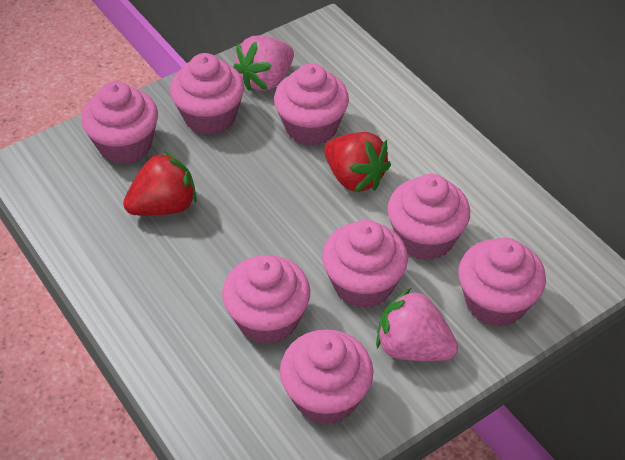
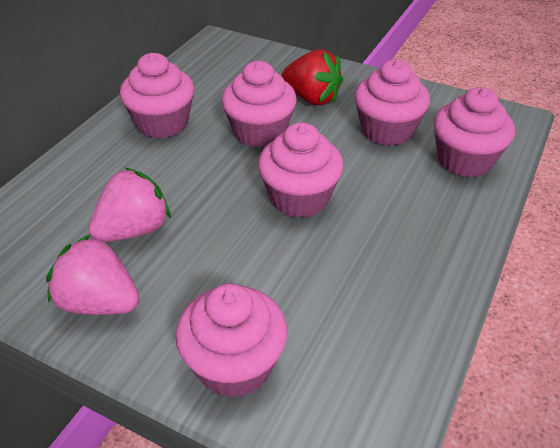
pink cupcake: [81,81,158,164] [170,53,244,135] [222,255,310,344] [274,63,349,146] [280,329,374,424] [322,220,408,308] [388,174,470,260] [458,238,546,327] = 8 -> [120,53,194,138] [175,284,287,398] [222,61,297,148] [258,122,343,218] [354,59,430,146] [433,87,515,177] = 6
red strawberry: [123,150,197,216] [324,132,391,193] = 2 -> [282,50,343,105] = 1

